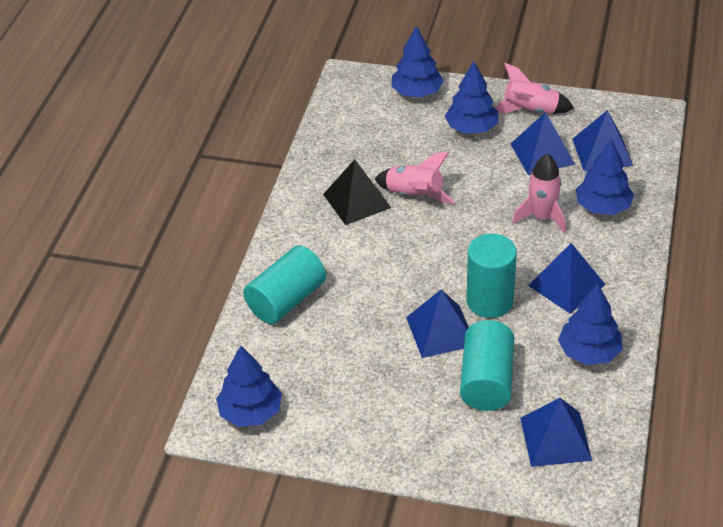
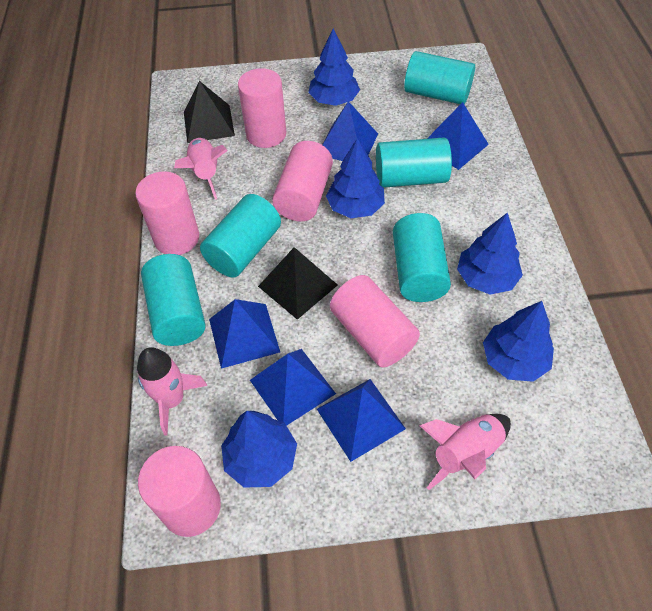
black pyramid: [323,159,391,225] = 1 -> [184,81,235,143] [258,247,338,320] = 2
pink cylinder: none = 0 -> [135,171,199,255] [138,446,221,537] [238,68,286,148] [272,141,333,221] [330,275,420,367] = 5
turquoise cylinder: [243,245,326,324] [460,320,514,411] [466,234,517,318] = 3 -> [141,254,206,346] [200,194,281,278] [376,137,452,188] [393,213,451,302] [404,51,475,104] = 5

